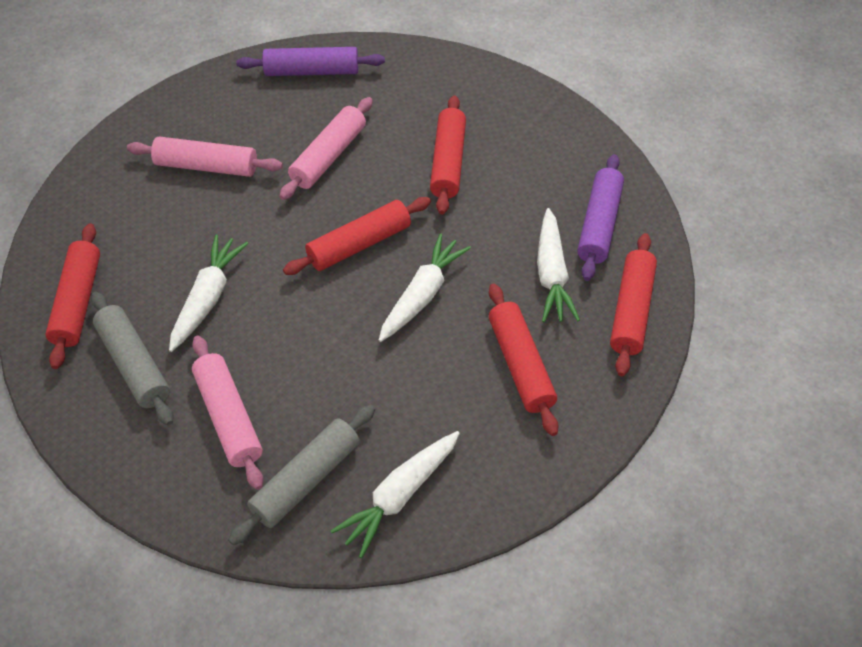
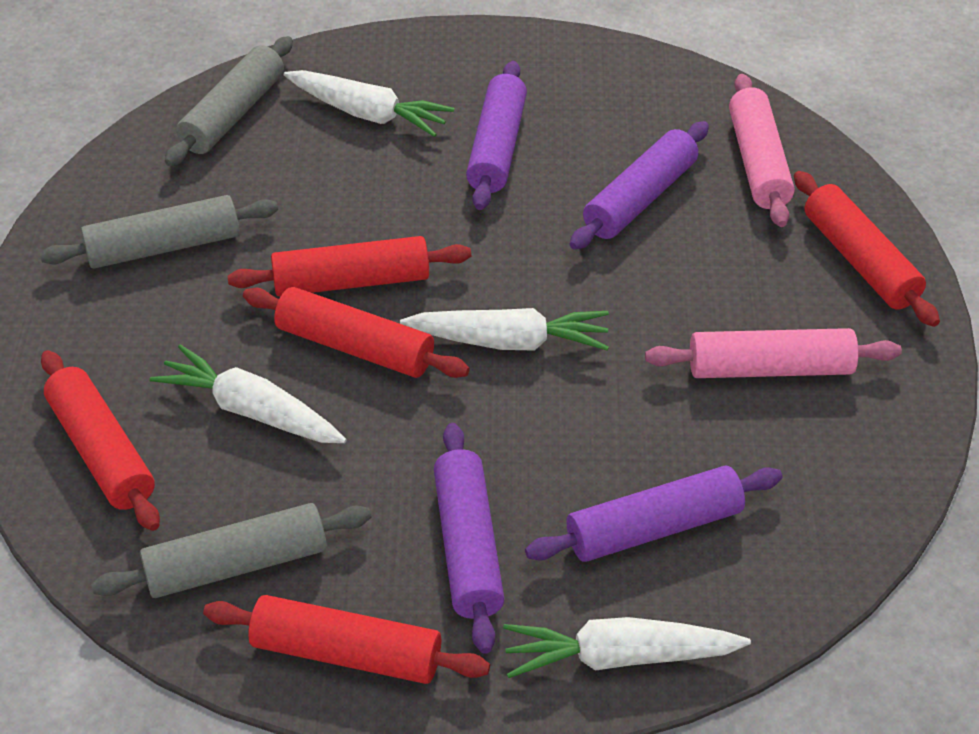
grey rolling pin: [91,291,173,425] [228,405,375,545] = 2 -> [40,195,278,268] [91,503,371,598] [165,36,293,166] = 3
pink rolling pin: [127,136,283,177] [192,336,263,490] [279,97,373,200] = 3 -> [645,328,902,378] [729,74,794,227] = 2
purple rolling pin: [236,47,385,76] [577,154,624,281] = 2 -> [434,423,504,654] [466,61,527,210] [525,466,783,562] [570,121,709,250] = 4

